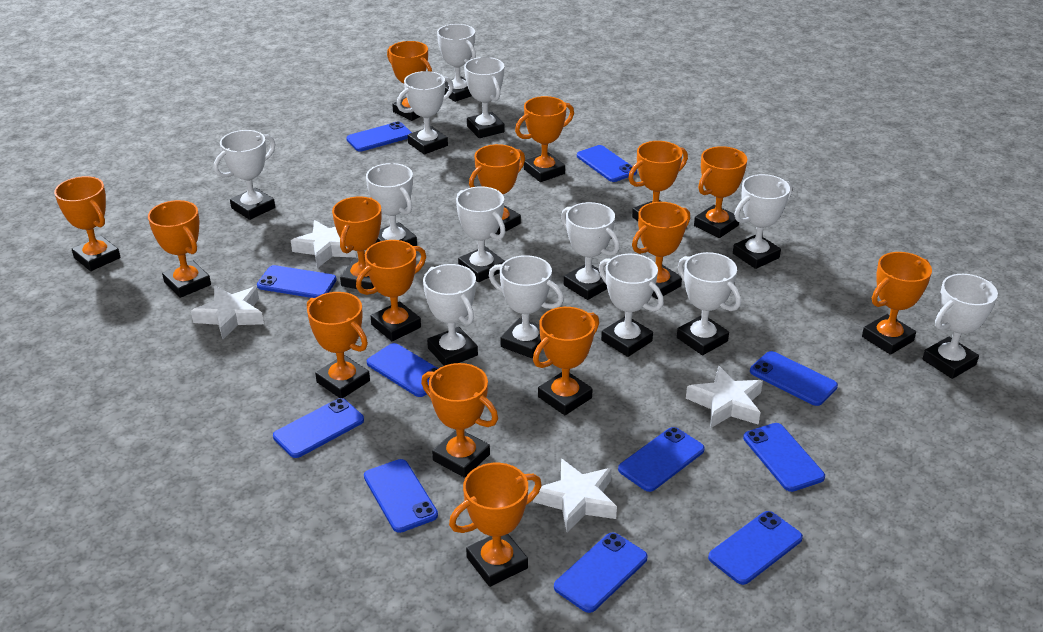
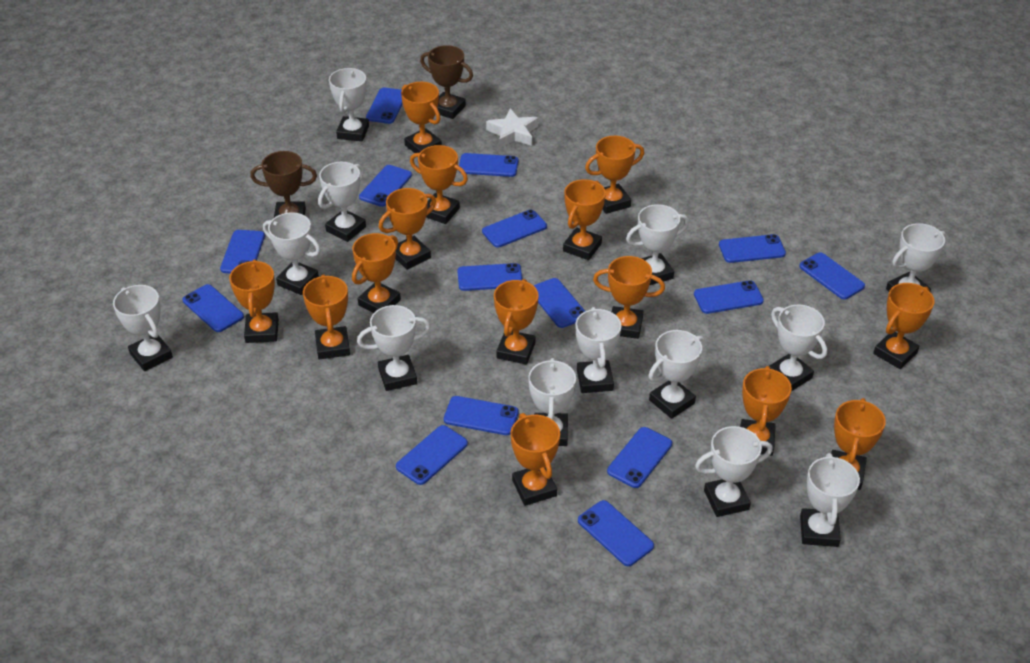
blue phone: [257,265,337,298] [273,398,364,458] [346,122,412,152] [364,459,438,533] [367,343,439,397] [554,532,648,613] [577,145,637,182] [618,427,705,492] [708,511,803,585] [743,423,825,492] [750,351,838,406] = 11 -> [183,284,244,332] [220,230,265,273] [359,165,412,207] [366,87,403,124] [396,425,468,485] [444,396,519,435] [457,263,522,291] [459,153,518,177] [482,210,547,248] [533,278,585,328] [578,500,654,566] [607,427,672,488] [694,280,764,314] [719,234,786,263] [799,252,865,299] = 15
brown trophy: none = 0 -> [250,151,317,218] [420,45,473,119] = 2
orange trophy: [54,176,120,271] [148,200,211,298] [307,292,370,398] [332,197,382,290] [356,240,426,341] [387,41,432,121] [421,363,498,478] [449,463,542,587] [469,144,525,235] [515,96,574,182] [533,307,599,415] [628,141,688,221] [632,202,690,299] [694,146,747,238] [862,252,932,355] = 15 -> [229,260,279,343] [303,274,350,360] [352,233,401,313] [379,188,436,270] [401,82,442,153] [410,145,468,224] [494,279,539,365] [511,413,560,506] [563,179,606,260] [585,136,644,214] [593,256,665,339] [740,366,792,456] [831,398,886,490] [873,283,934,369] = 14
white star: [191,286,264,339] [291,220,356,268] [533,459,617,532] [686,366,763,428] = 4 -> [486,108,538,148] = 1

